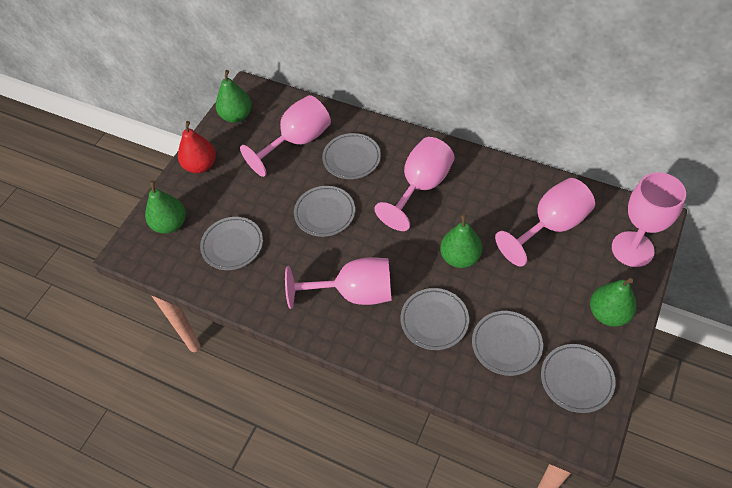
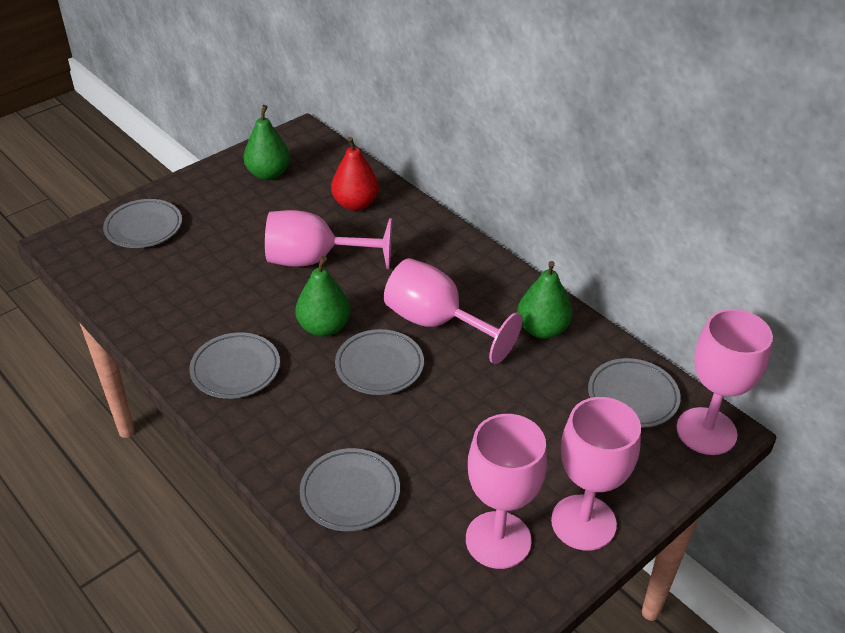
green pear: [145,180,186,234] [216,70,252,123] [440,214,482,268] [590,278,637,327] = 4 -> [244,105,290,180] [295,256,351,337] [517,261,572,339] = 3
grey plate: [200,217,263,270] [294,186,355,237] [322,133,381,179] [401,288,469,350] [472,311,543,376] [541,344,616,413] = 6 -> [103,199,182,248] [190,332,280,399] [299,448,400,531] [335,329,424,395] [588,358,681,428] = 5

